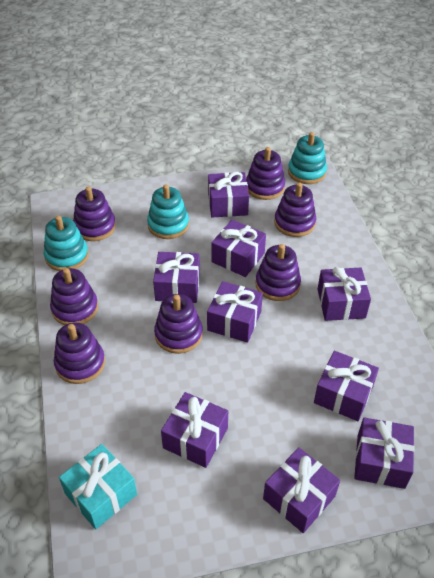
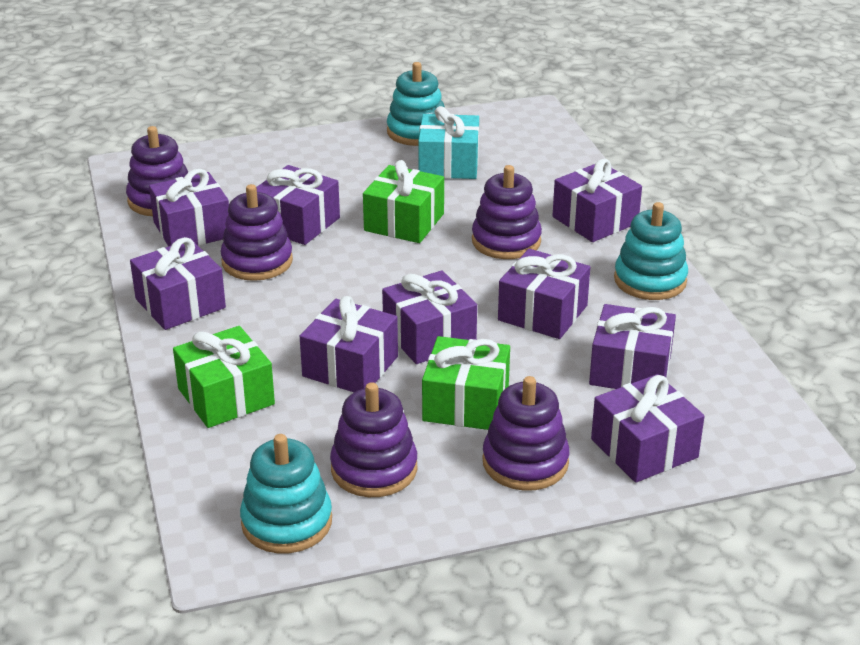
green gift: none = 0 -> [173,326,275,428] [363,160,444,243] [422,336,510,430] = 3
purple stacking toy: [50,268,98,325] [54,322,105,384] [73,186,116,241] [154,294,203,354] [246,147,285,200] [255,244,301,301] [274,182,316,237] = 7 -> [126,126,188,216] [220,184,293,281] [330,382,417,497] [472,165,542,259] [482,376,570,491] = 5

